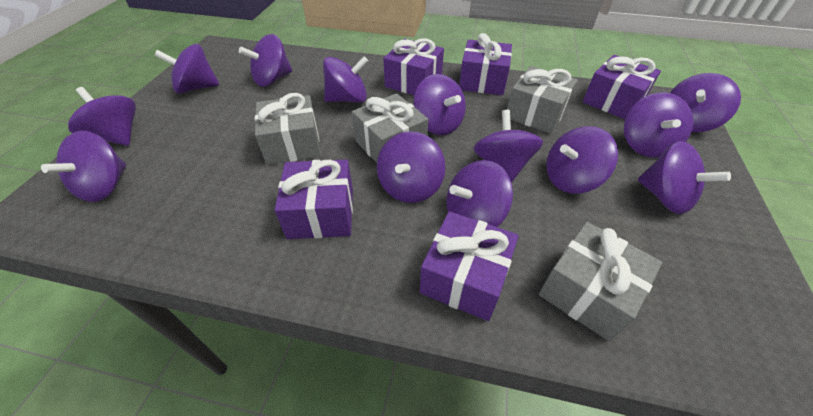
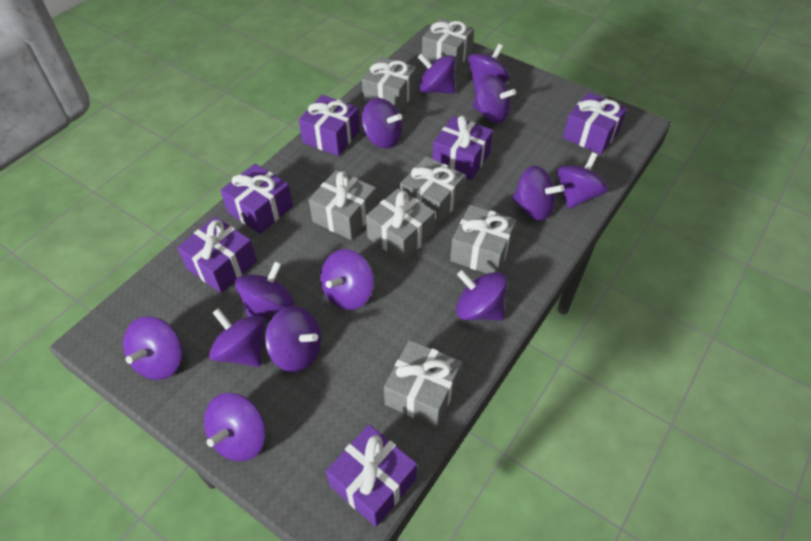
grey gift: [255,93,321,165] [352,93,428,163] [507,66,578,134] [539,222,662,341] = 4 -> [309,170,377,240] [362,56,416,113] [366,188,435,262] [384,340,462,428] [400,156,465,226] [422,18,474,71] [450,205,517,274] = 7
purple gift: [275,159,353,239] [383,38,444,95] [420,211,519,321] [459,33,512,95] [583,55,661,119] = 5 -> [177,217,257,293] [220,163,293,234] [299,95,360,156] [326,424,417,527] [432,116,493,180] [563,92,627,155] = 6

